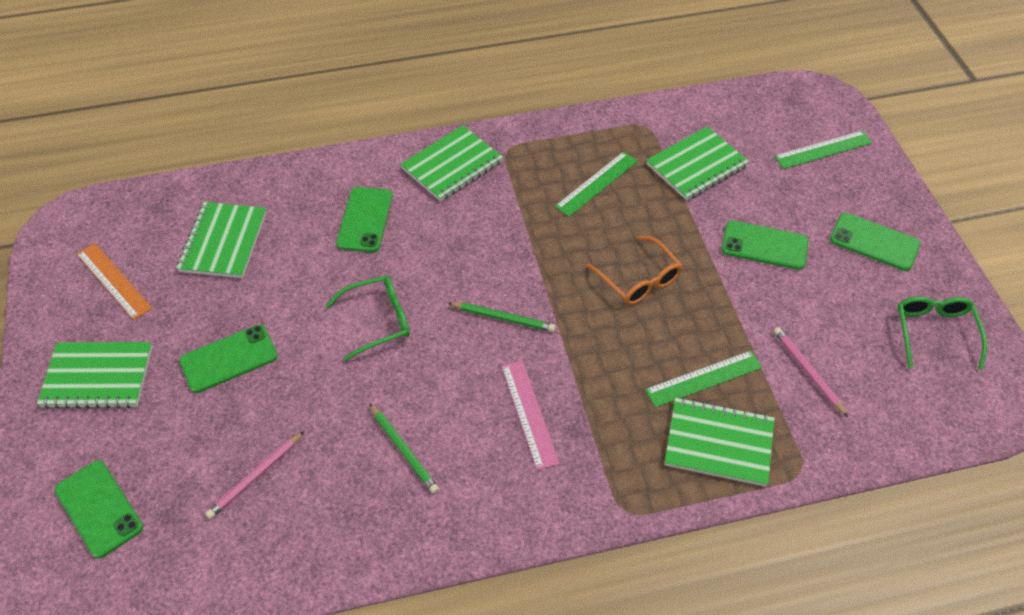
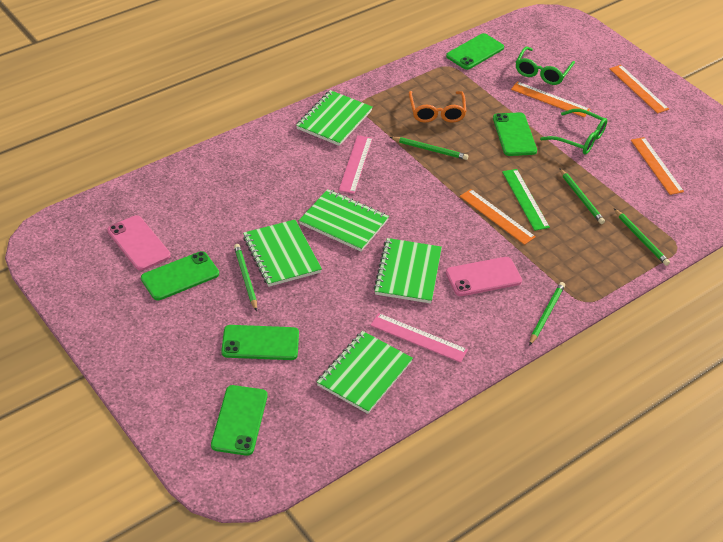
green pencil: [369,403,439,494] [448,302,556,332] = 2 -> [234,244,257,311] [390,137,468,160] [529,282,565,345] [559,168,605,224] [614,209,670,266] = 5
green ruler: [555,151,638,217] [645,351,762,408] [774,131,872,169] = 3 -> [502,169,550,231] = 1
orange ruler: [77,243,152,320] = 1 -> [460,189,536,245] [511,81,590,118] [609,65,669,113] [631,137,684,195] = 4
pink pencil: [205,431,304,519] [773,327,848,417] = 2 -> none = 0
pink phone: none = 0 -> [107,215,171,271] [446,257,522,296] = 2
pink ruler: [501,361,560,470] = 1 -> [339,135,373,194] [370,313,468,363] = 2

